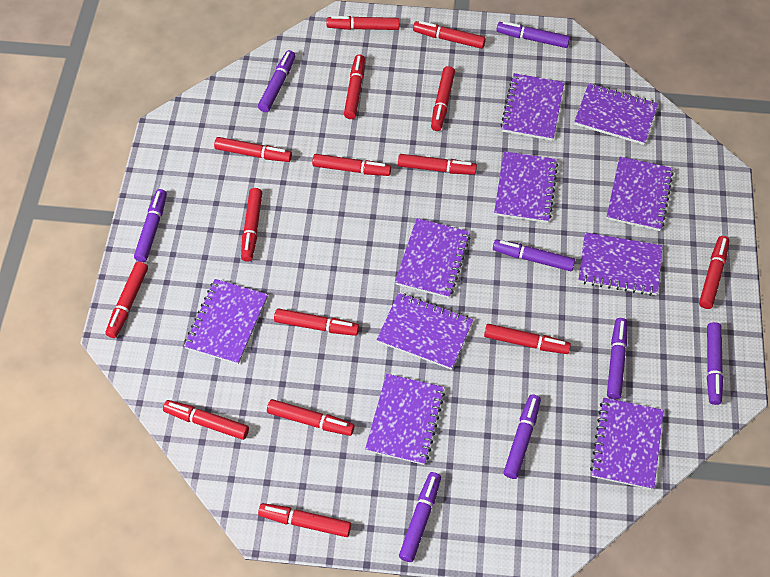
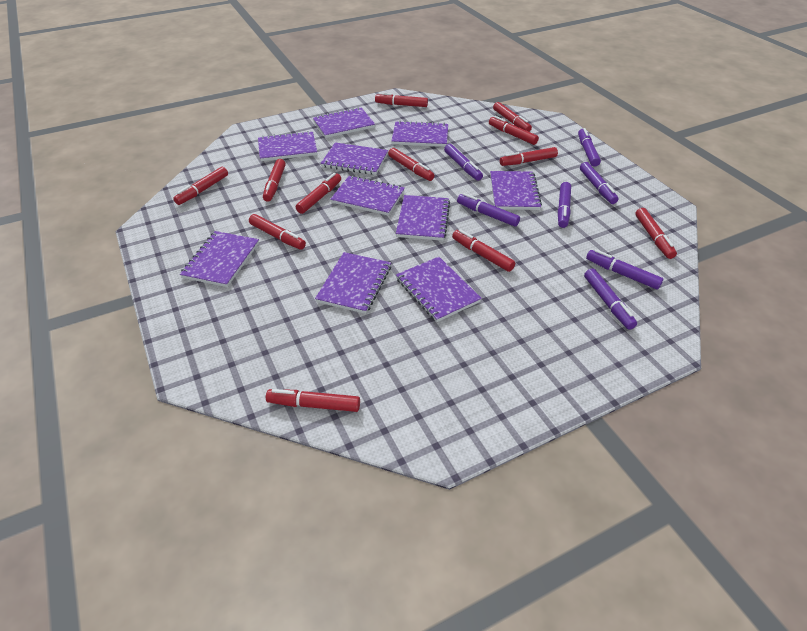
purple marker: [134,189,167,262] [258,50,296,112] [399,472,441,562] [493,239,575,271] [496,21,570,48] [504,394,541,479] [607,318,627,399] [707,322,724,405] = 8 -> [444,144,483,181] [457,193,520,227] [558,182,571,228] [578,128,601,167] [580,162,619,204] [584,268,637,330] [586,249,663,289] = 7
red marker: [106,261,148,338] [163,400,249,440] [214,137,292,162] [241,188,262,262] [258,503,351,537] [267,399,355,436] [274,308,359,336] [312,154,391,176] [326,16,400,30] [344,54,365,119] [398,154,477,175] [413,21,486,49] [431,66,455,131] [484,324,571,354] [699,236,730,309] = 15 -> [173,167,228,205] [249,214,306,250] [263,159,286,202] [266,389,360,412] [296,173,341,214] [375,93,428,107] [388,148,435,181] [452,229,515,272] [489,116,539,145] [493,102,532,132] [500,147,558,166] [635,208,677,259] = 12

